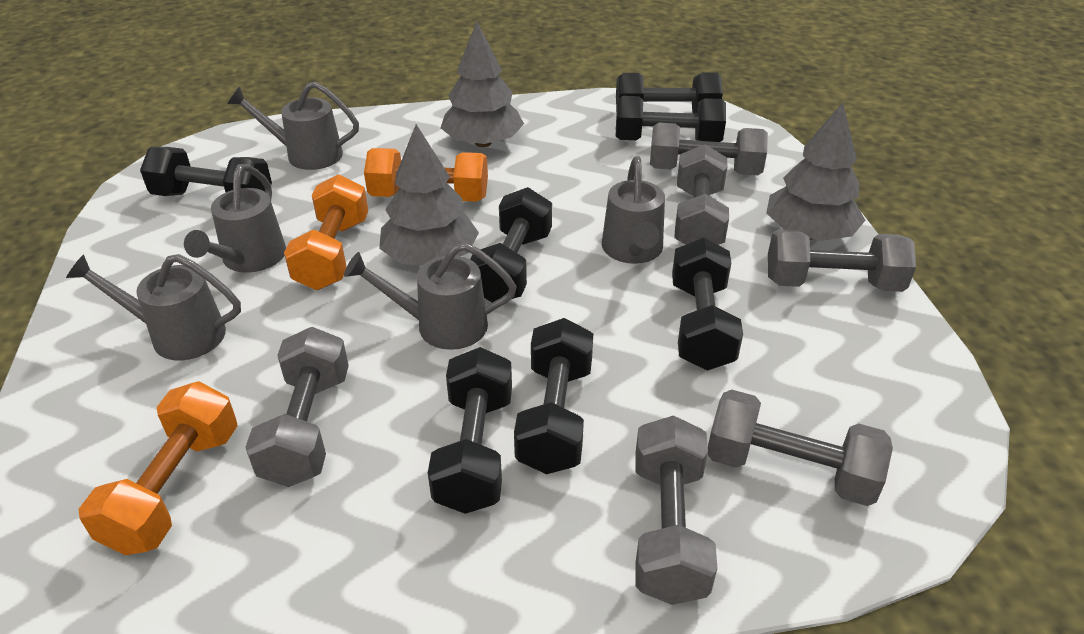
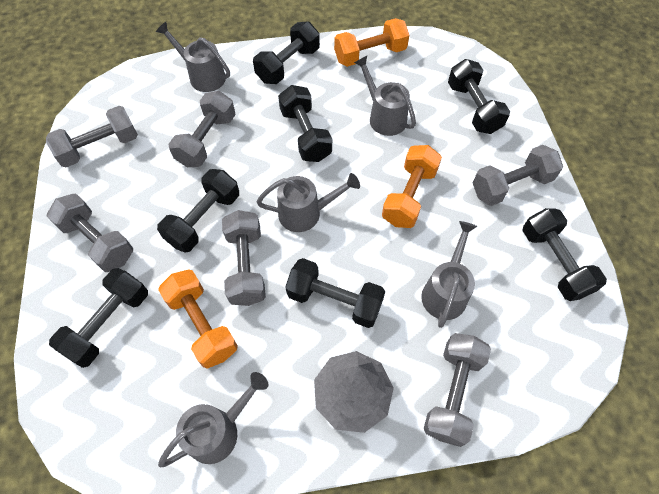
grey tree: [379,124,479,265] [441,21,524,147] [766,102,865,241] = 3 -> [314,351,394,433] = 1

